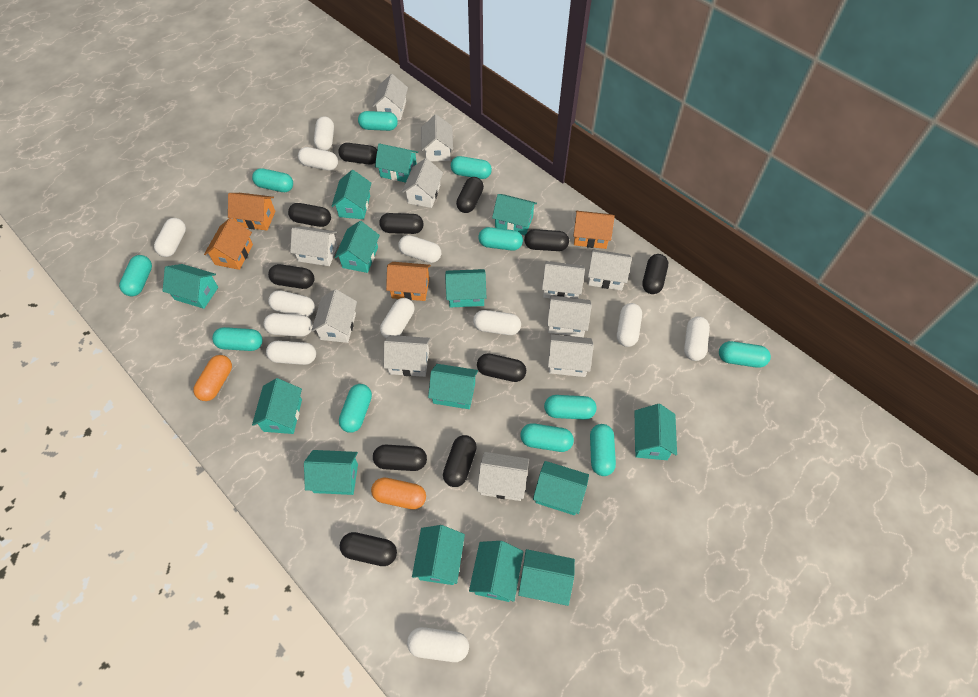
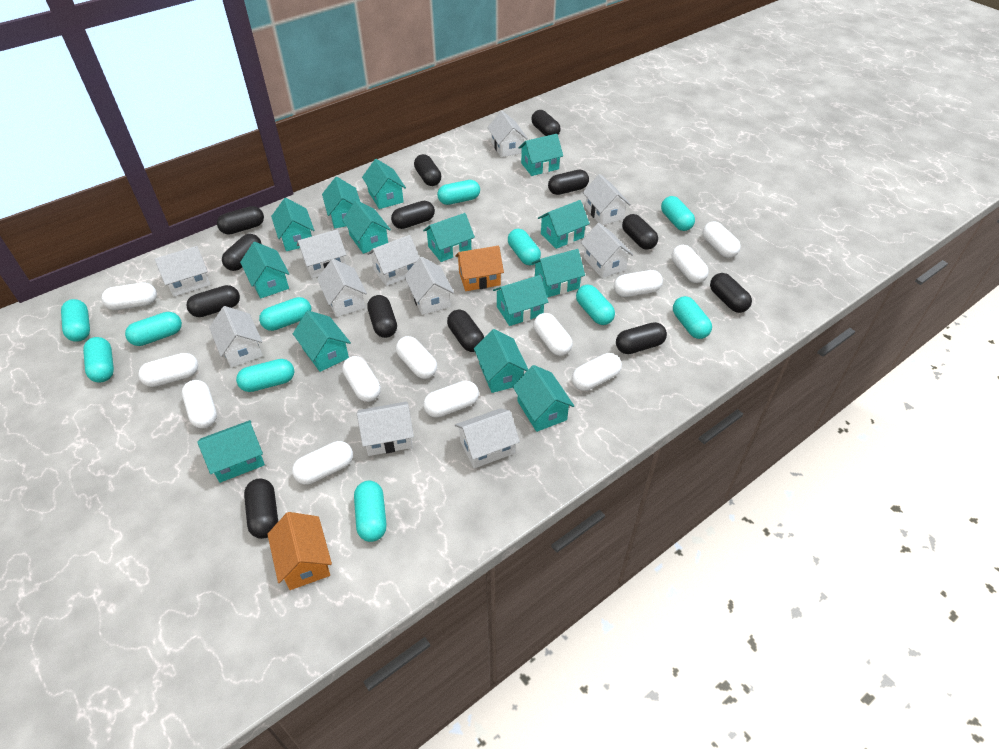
black capsule: [268,264,314,289] [288,203,331,227] [338,143,377,164] [340,532,397,566] [373,445,427,471] [379,213,424,234] [443,435,477,487] [456,177,484,213] [477,353,526,382] [524,229,569,251] [642,254,668,294] = 11 -> [186,285,240,317] [217,206,264,235] [222,234,261,271] [244,478,278,539] [367,295,397,338] [391,201,435,229] [414,154,441,186] [447,310,484,352] [531,110,561,136] [548,170,589,195] [616,322,667,354] [622,214,658,250] [710,273,752,313] = 13
orange capsule: [193,355,232,401] [371,478,426,510] = 2 -> none = 0
orange house: [204,218,253,270] [228,193,275,230] [386,262,431,301] [573,211,615,249] = 4 -> [267,512,332,590] [455,246,504,291] = 2

